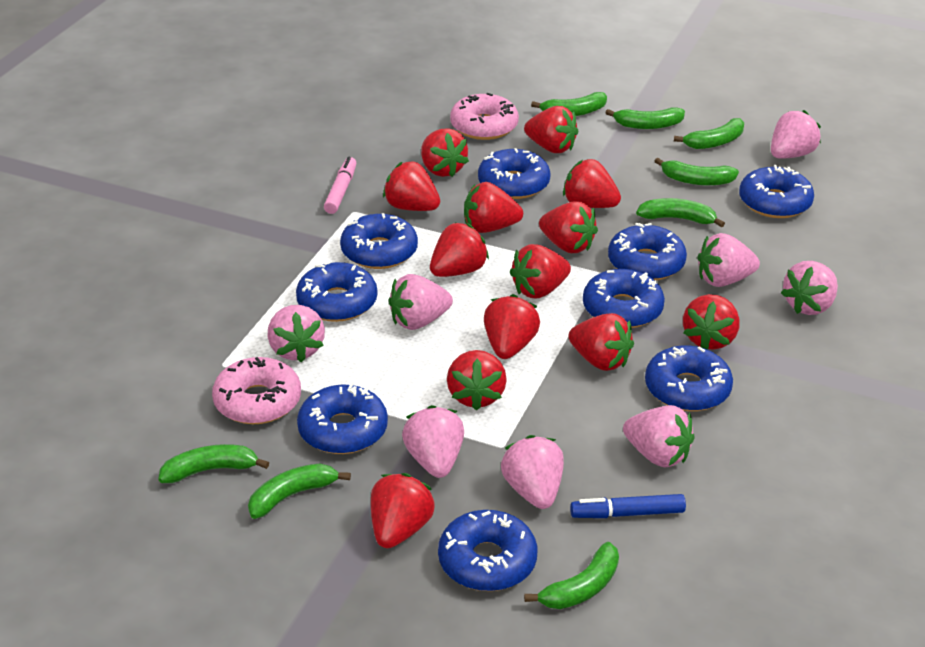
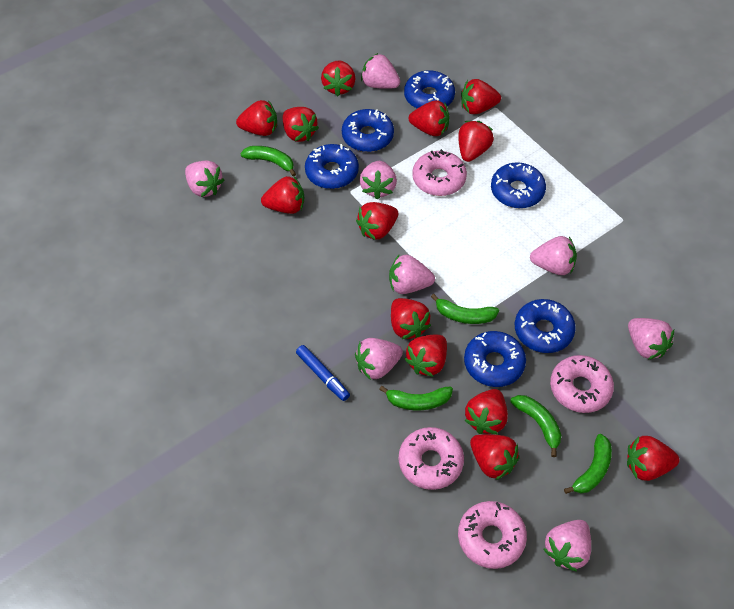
blue donut: [296,261,377,322] [297,383,388,454] [340,213,418,269] [438,510,538,591] [478,148,551,199] [583,269,665,328] [608,223,687,280] [645,345,733,411] [739,165,814,218] = 9 -> [305,144,359,189] [342,109,394,152] [404,70,455,108] [464,331,526,387] [491,162,546,208] [515,299,576,353] = 6
green banana: [158,444,269,483] [248,464,351,519] [524,542,619,609] [531,92,607,116] [605,107,685,129] [636,198,725,228] [654,158,739,185] [674,118,744,149] = 8 -> [240,146,296,176] [379,386,453,410] [431,294,499,324] [510,395,561,457] [564,434,612,494] = 5
pink donut: [212,357,301,424] [450,93,519,140] = 2 -> [399,427,464,490] [412,149,467,196] [458,501,527,569] [550,355,614,413] = 4
pink marker: [324,157,356,214] = 1 -> none = 0

